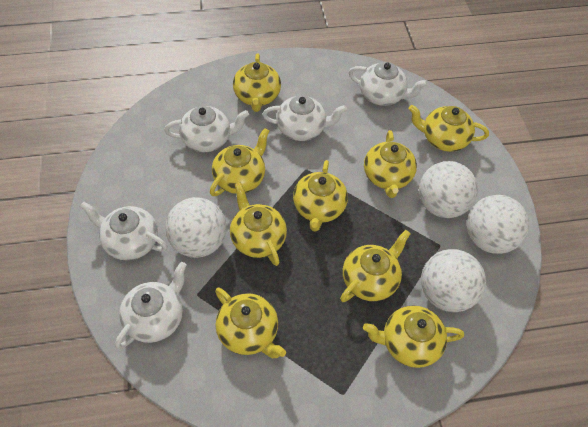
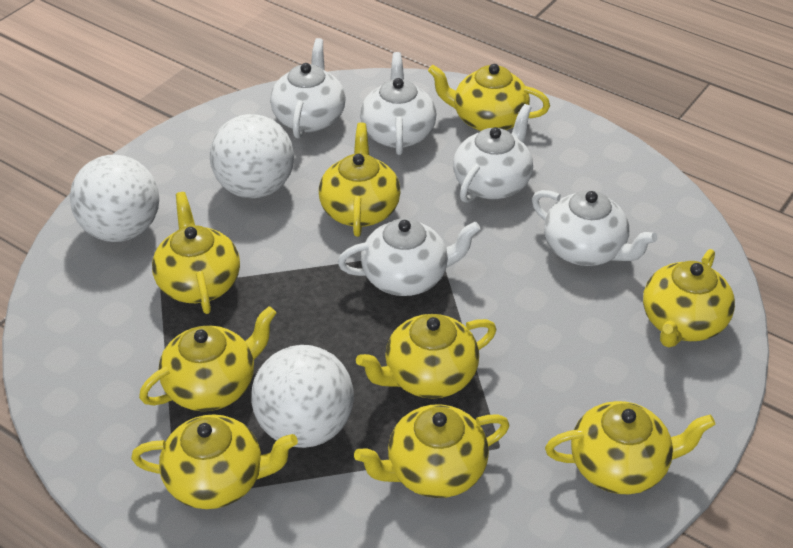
white ball: [165,197,227,258] [419,161,478,218] [421,249,486,312] [467,195,529,254] = 4 -> [70,155,159,242] [210,114,294,198] [251,345,354,448] = 3

